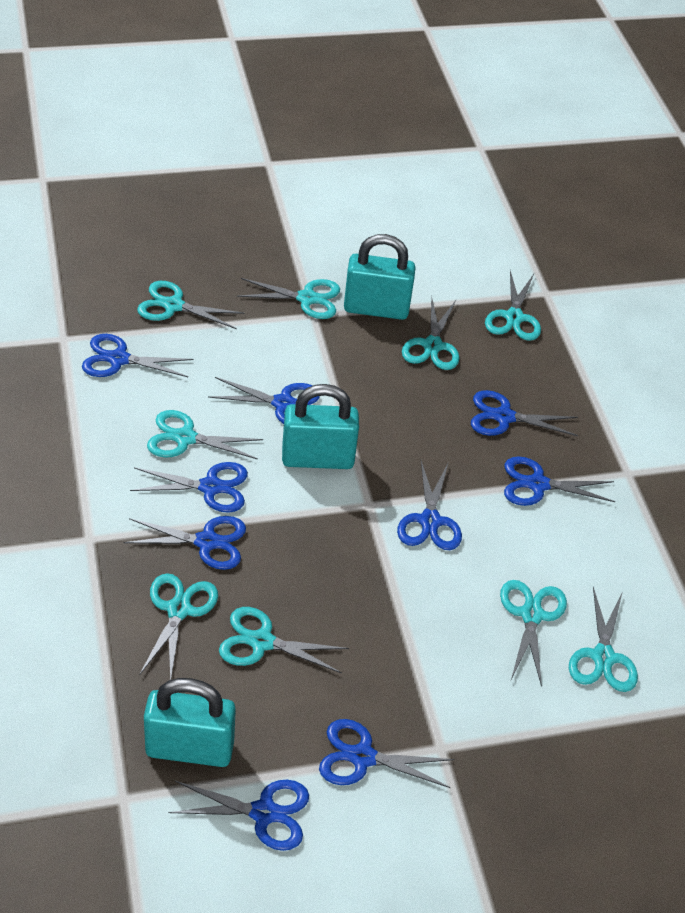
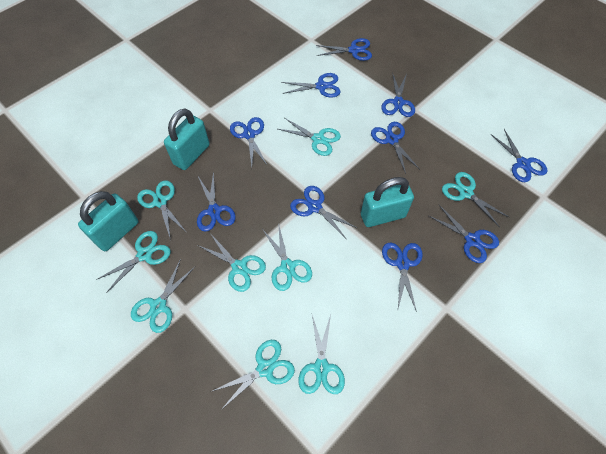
blue scissors: [82,334,194,377] [124,516,246,570] [130,462,248,513] [168,780,309,851] [208,377,320,424] [319,719,454,788] [397,461,462,550] [471,390,578,436] [504,456,616,506] = 9 -> [197,171,236,232] [230,117,268,167] [281,73,341,98] [290,186,357,238] [316,38,372,61] [371,122,419,174] [381,72,415,117] [382,243,423,312] [429,205,499,263] [491,129,547,182] = 10

